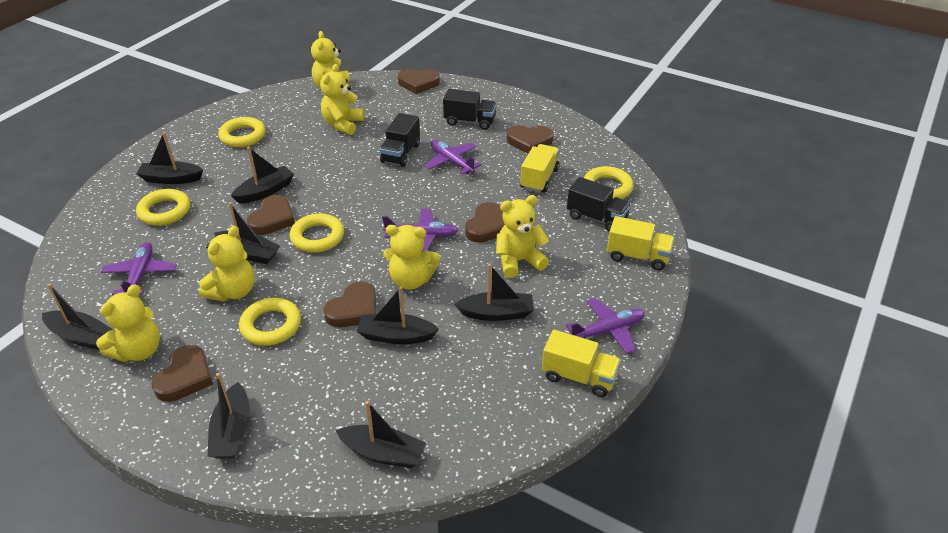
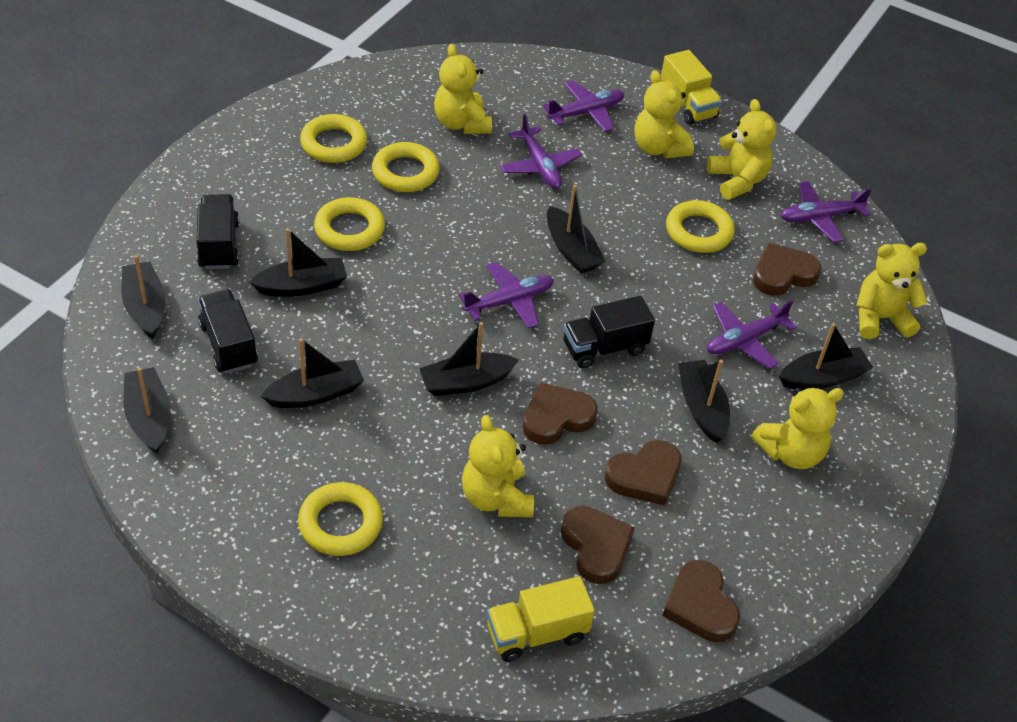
brown heart: [152,345,213,402] [247,195,295,235] [323,281,376,327] [397,69,440,94] [465,202,505,243] [506,125,554,154] = 6 -> [522,382,598,445] [561,506,635,584] [605,440,682,506] [662,560,740,642] [753,243,821,296] = 5
purple plane: [101,242,177,295] [382,209,458,252] [424,140,482,175] [566,298,645,354] = 4 -> [459,262,554,328] [500,114,582,189] [543,80,624,132] [707,300,797,369] [781,181,872,242] = 5
yellow truck: [520,144,559,193] [542,330,621,397] [607,216,675,270] = 3 -> [486,576,595,662] [661,50,722,125] = 2

